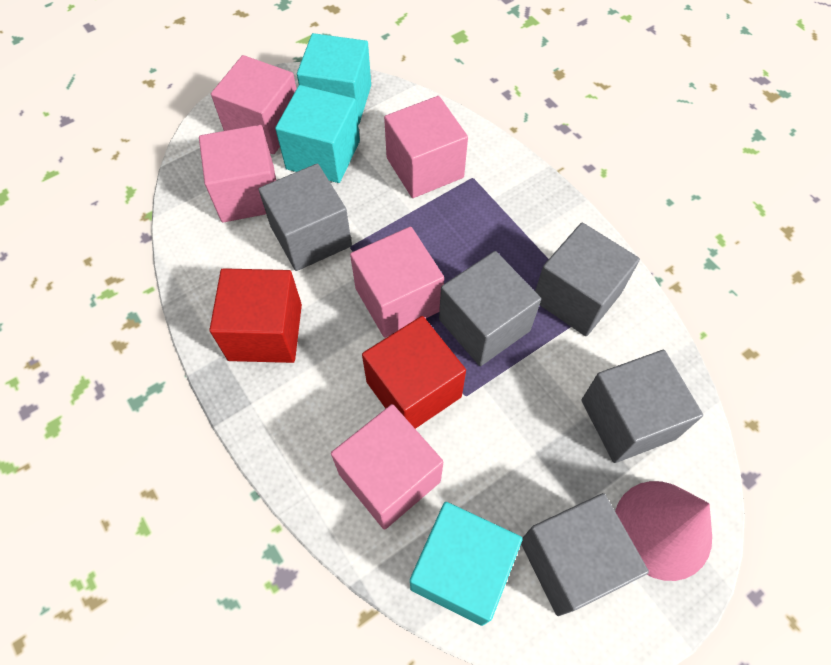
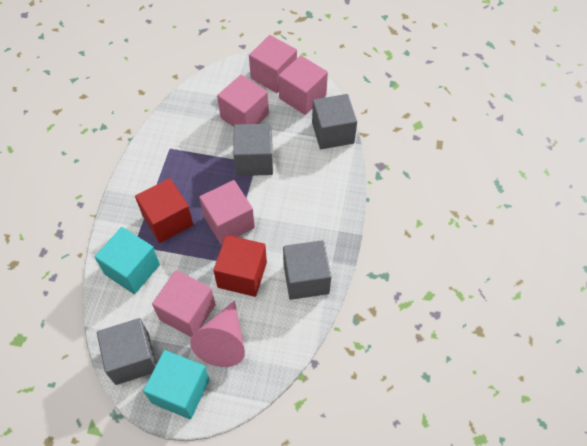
grey cube: [258,164,352,271] [439,251,541,366] [521,493,649,616] [535,222,640,336] [581,350,703,463] = 5 -> [97,318,156,385] [233,124,273,176] [283,240,331,300] [312,94,357,149] = 4
turquoise cube: [275,85,360,183] [297,33,371,125] [410,502,523,626] = 3 -> [95,227,160,294] [143,350,210,419] = 2

